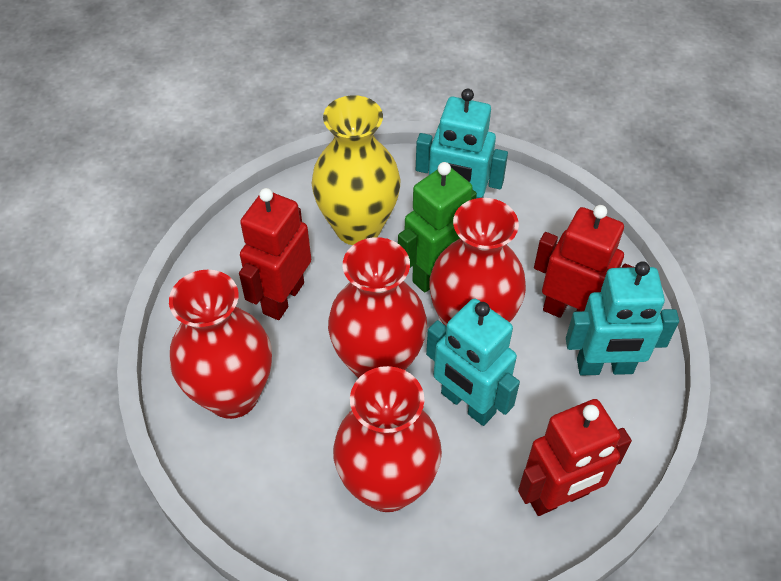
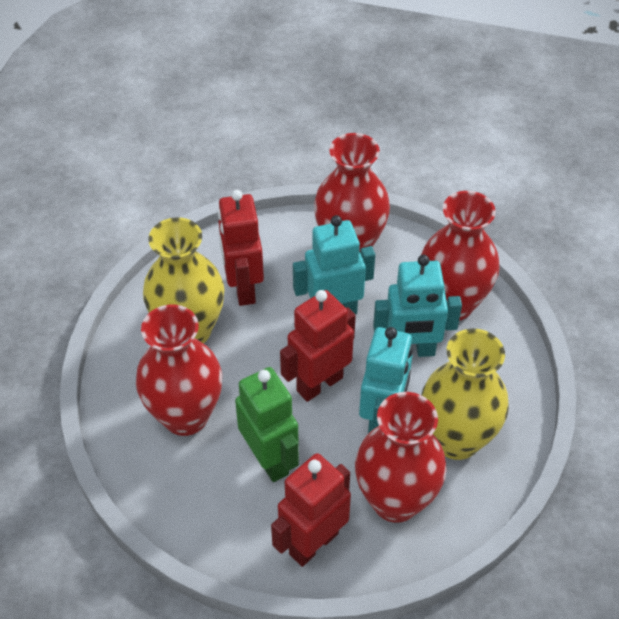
yellow vase: [312,95,400,245] = 1 -> [143,217,224,344] [421,329,509,460] = 2

